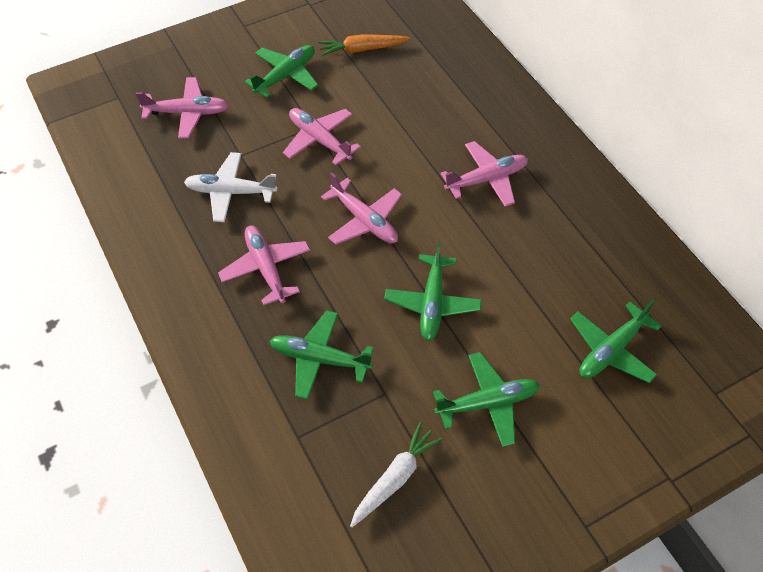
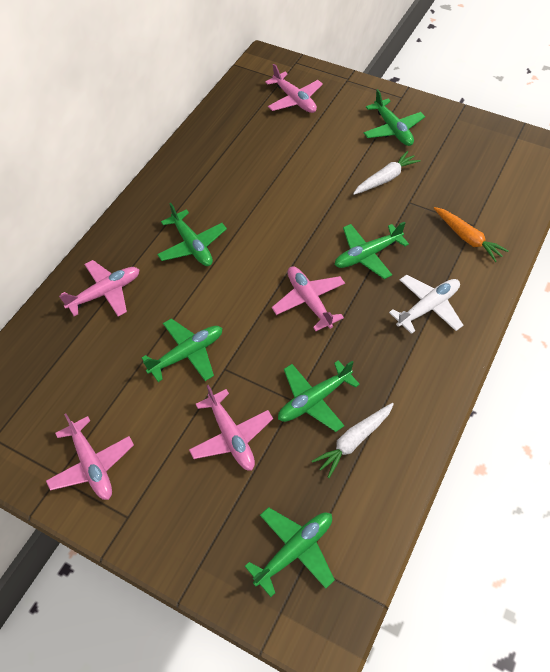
green plane: [244,45,318,98] [270,310,374,400] [384,242,482,341] [433,352,540,447] [570,300,661,383] = 5 -> [142,318,222,382] [157,203,227,266] [245,507,335,597] [278,360,360,432] [335,222,409,279] [363,89,425,146] = 6
white carrot: [350,422,443,528] = 1 -> [312,403,394,478] [353,151,421,195] = 2

